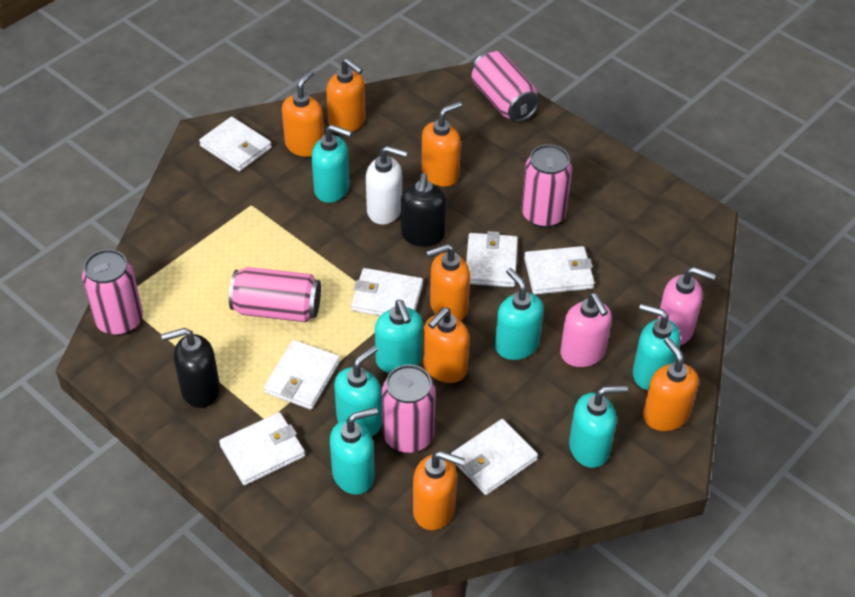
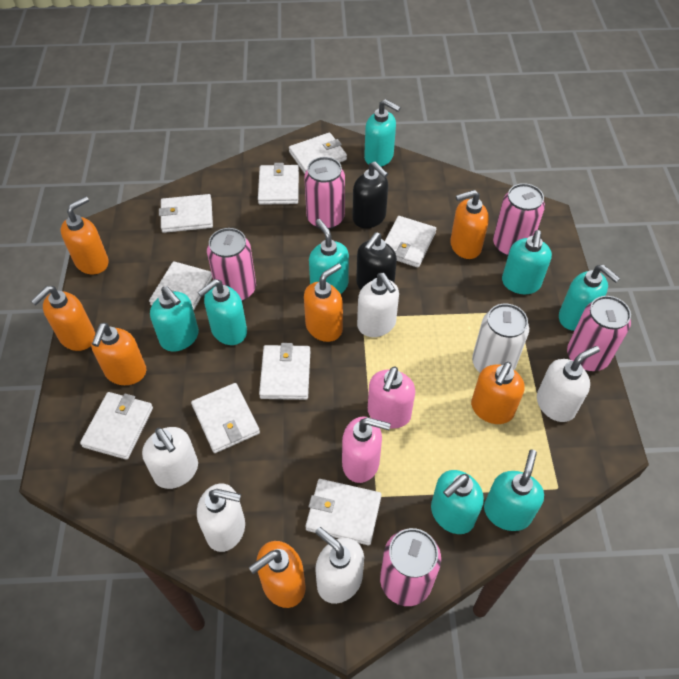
turquoise soap dispenser: [311,125,352,203] [330,407,378,495] [334,345,382,436] [375,300,423,373] [495,268,544,360] [569,385,628,468] [633,304,680,390] = 7 -> [150,286,199,352] [197,279,247,345] [309,219,349,294] [364,99,401,167] [431,470,484,534] [484,449,544,531] [502,230,552,294] [559,265,620,331] = 8
white can: none = 0 -> [472,304,529,373] = 1
white soap dispenser: [366,146,407,225] = 1 -> [142,427,198,489] [197,484,245,552] [315,527,364,604] [357,273,399,337] [537,346,600,422] = 5
white wallet: [199,117,272,171] [219,412,305,485] [264,340,340,410] [351,268,423,316] [451,419,538,495] [466,231,518,287] [524,246,595,294] = 7 -> [80,392,153,460] [149,261,212,311] [159,194,213,233] [191,383,260,453] [258,163,299,205] [259,343,310,400] [289,133,347,174] [305,479,381,545] [385,216,436,267] = 9

